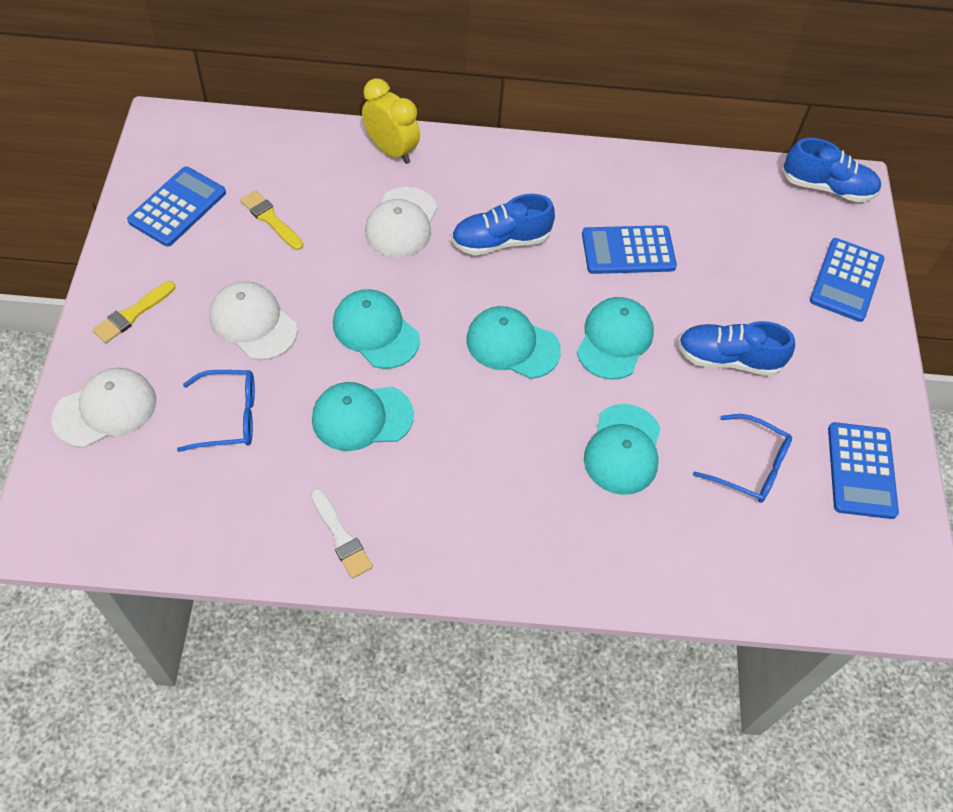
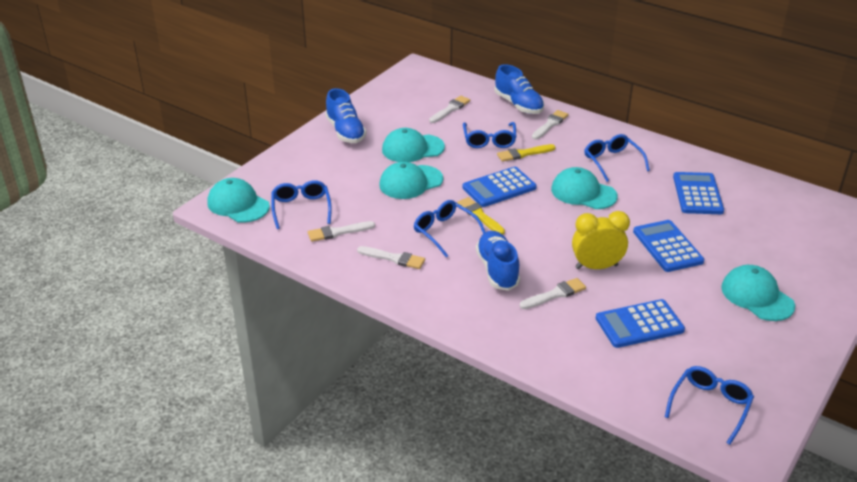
blue glasses: [177,370,255,452] [693,414,792,503] = 2 -> [271,180,332,229] [414,200,486,258] [463,122,516,148] [584,134,650,182] [665,366,754,445] = 5
white brush: [311,489,373,578] = 1 -> [308,221,375,242] [357,246,425,269] [429,96,470,123] [520,278,586,309] [532,110,568,139] = 5
white cap: [51,368,156,448] [210,281,298,360] [365,187,437,258] = 3 -> none = 0

